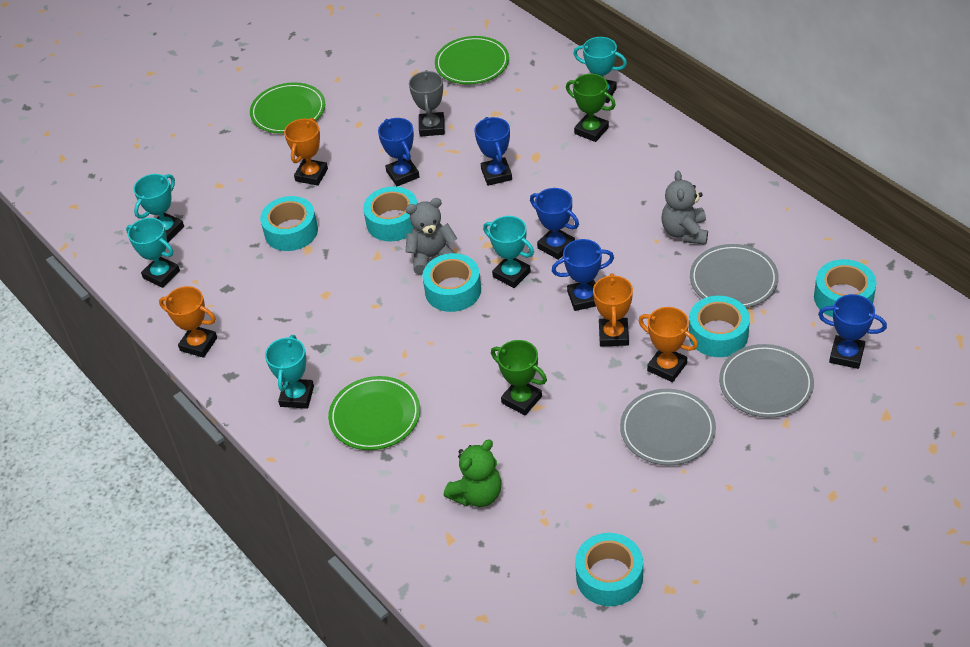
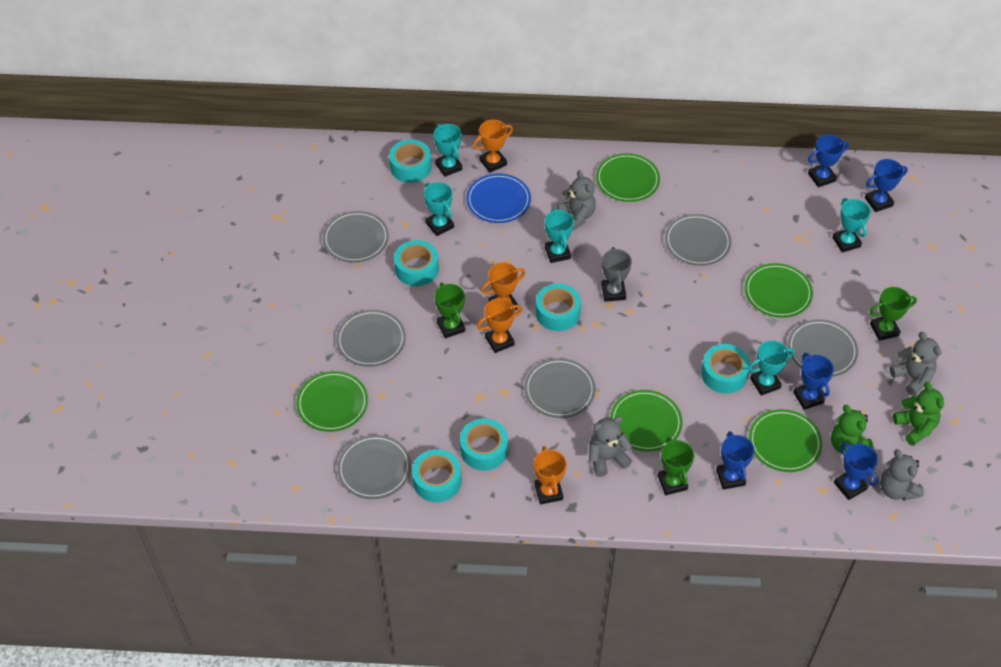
blue plate: none = 0 -> [466,173,531,223] = 1
green plate: [250,82,325,134] [328,376,420,450] [435,36,509,85] = 3 -> [296,371,368,432] [596,153,660,202] [610,390,683,452] [745,263,813,318] [749,409,822,472] = 5
green teddy bear: [444,439,501,507] = 1 -> [831,405,874,454] [893,382,944,446] = 2
green trophy: [491,340,547,415] [566,74,616,142] = 2 -> [434,283,465,338] [658,437,694,495] [869,287,917,341] = 3
grey plate: [620,389,716,465] [690,244,779,308] [719,344,814,418] = 3 -> [323,211,389,263] [336,310,406,367] [337,435,411,499] [524,358,596,418] [665,214,731,266] [788,319,858,377] = 6
grey teddy bear: [405,198,458,275] [661,171,708,245] = 2 -> [557,170,596,231] [589,416,632,477] [880,449,924,500] [889,332,942,396] = 4

